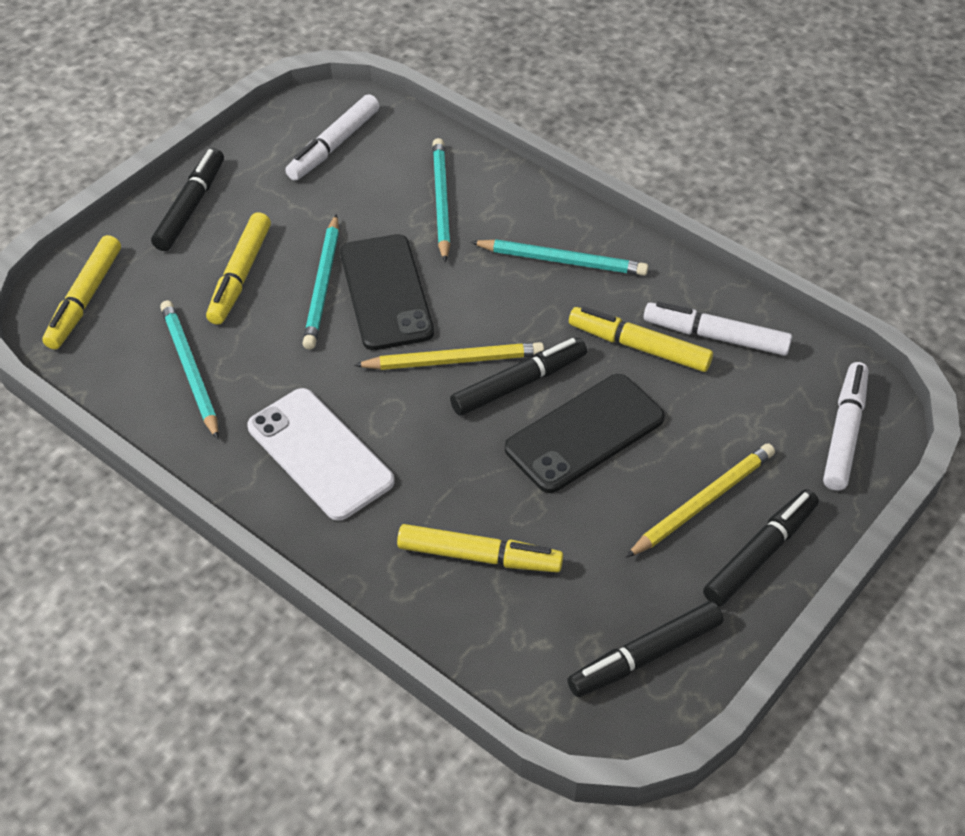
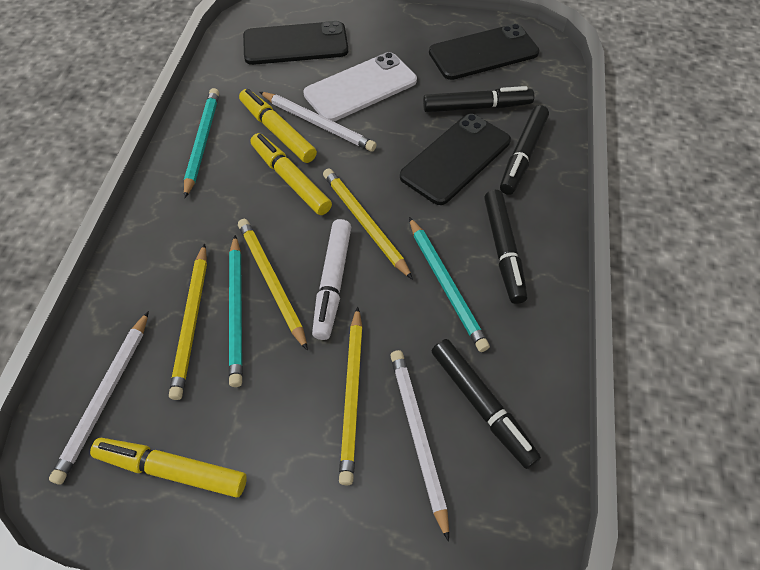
black phone: [340,234,434,350] [505,374,665,493] = 2 -> [243,21,348,65] [400,114,511,205] [429,24,539,80] = 3
turquoise pencil: [160,300,219,440] [302,214,339,350] [432,138,451,263] [471,239,648,276] = 4 -> [184,88,219,198] [229,235,243,387] [409,217,490,352] = 3
white marker: [285,94,380,181] [644,301,792,356] [823,362,869,491] = 3 -> [312,219,351,340] = 1
white pencil: none = 0 -> [49,311,149,484] [260,92,377,152] [391,350,449,542] = 3
yellow marker: [42,235,121,350] [206,212,271,325] [397,524,563,572] [569,306,713,372] = 4 -> [90,438,247,498] [239,89,317,163] [250,133,332,215] = 3
yellow pencil: [354,342,544,370] [626,443,775,558] = 2 -> [169,243,207,400] [238,219,308,351] [323,168,413,280] [339,307,362,485] = 4

